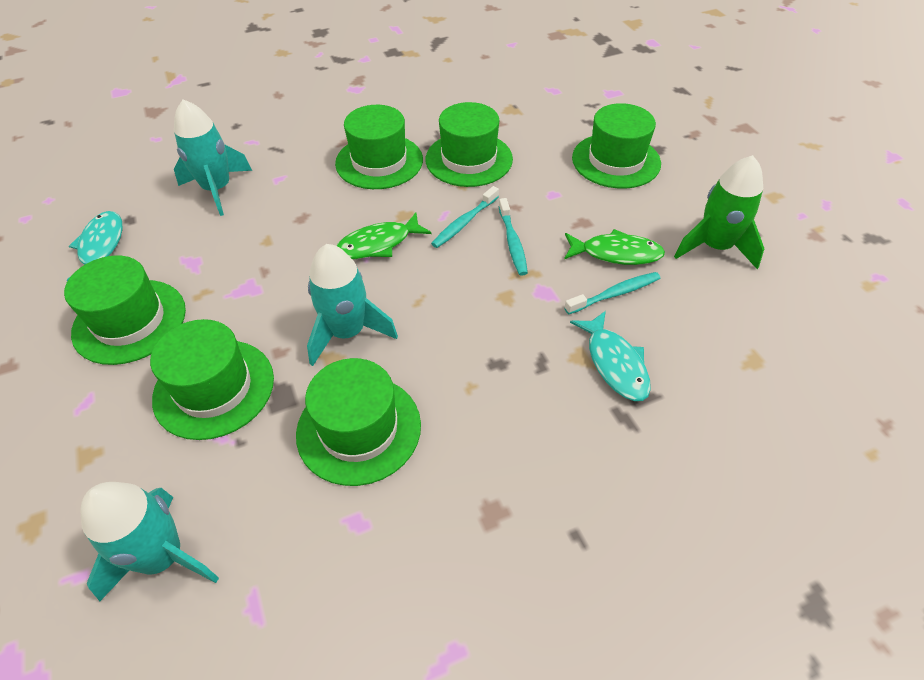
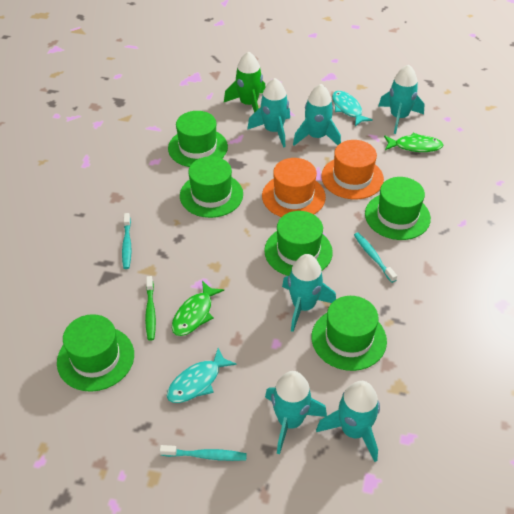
green toothbrush: none = 0 -> [145,276,156,341] = 1
orange hat: none = 0 -> [262,158,326,217] [321,140,384,199] = 2
turquoise rocket: [80,482,219,601] [174,99,252,216] [307,244,398,366] = 3 -> [247,78,290,148] [265,371,327,454] [282,254,336,332] [293,84,341,146] [316,381,380,462] [379,64,424,134] = 6

